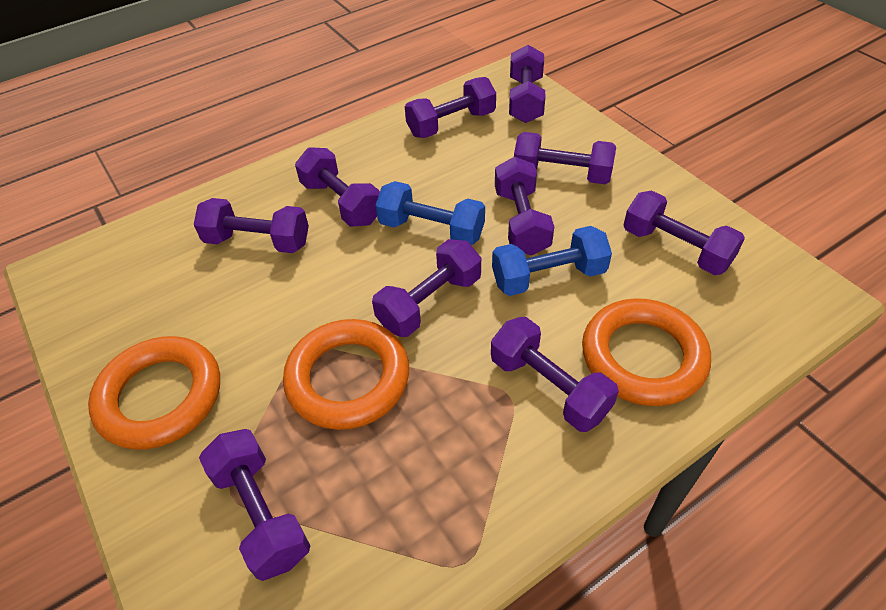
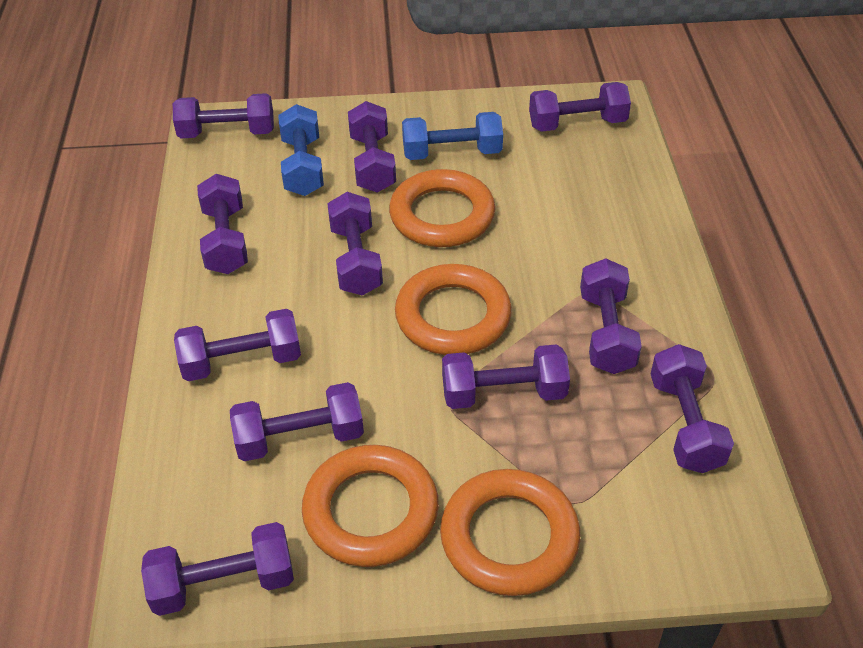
orange ring: [88,336,220,450] [283,319,409,430] [582,298,711,406] = 3 -> [302,445,439,567] [389,169,495,247] [395,264,512,355] [440,469,580,596] = 4
purple dumbbell: [194,198,309,253] [199,429,310,581] [295,147,380,227] [372,239,481,337] [405,77,496,138] [491,317,619,432] [495,157,554,256] [509,45,546,123] [514,132,616,184] [623,190,745,275] = 10 -> [141,522,294,616] [173,93,274,139] [174,309,301,381] [197,174,248,274] [230,382,364,461] [327,192,383,296] [348,101,396,193] [442,344,570,409] [529,82,631,132] [580,258,642,374] [651,344,734,473] = 11

